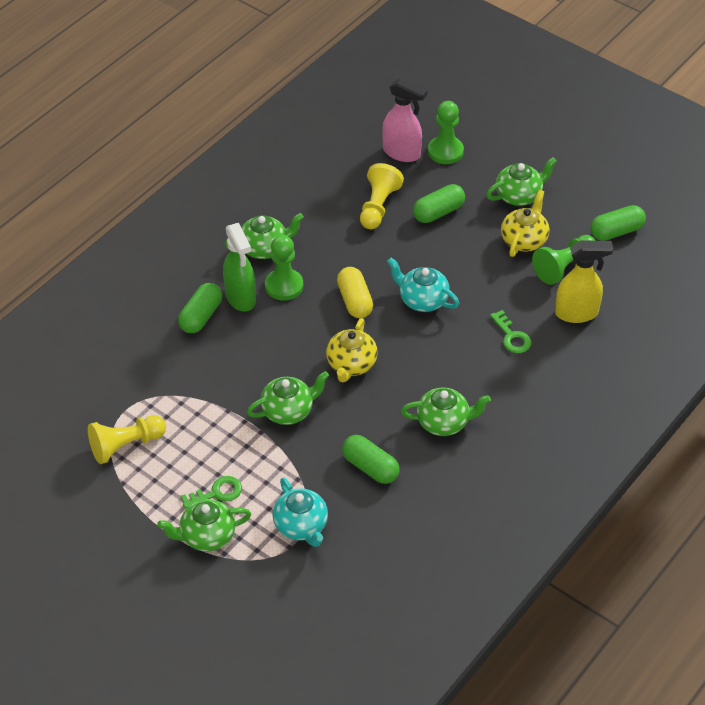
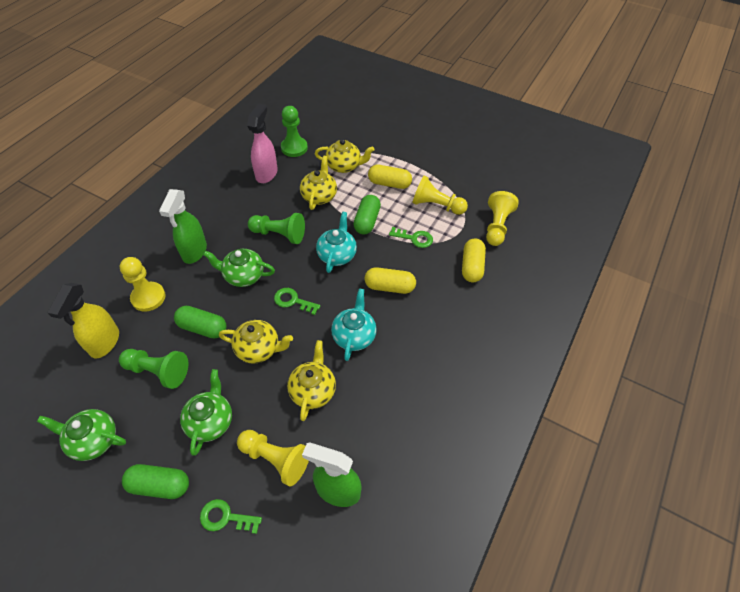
green capsule: [178,283,222,333] [342,435,400,484] [413,184,465,223] [590,205,646,241] = 4 -> [122,464,189,499] [174,306,227,339] [353,195,381,234] = 3
green key: [181,476,242,509] [490,310,532,353] = 2 -> [200,499,262,534] [274,288,320,315] [389,227,433,248] = 3
green spray bottle: [223,223,256,312] = 1 -> [159,189,207,264] [302,443,361,507] = 2
green teapot: [157,499,251,551] [225,213,304,259] [247,371,329,425] [401,388,491,436] [486,157,557,206] = 5 -> [37,409,126,461] [180,369,232,456] [203,249,275,287] = 3
yellow capsule: [337,267,373,318] = 1 -> [365,267,416,294] [368,165,412,189] [462,238,486,282] = 3
yellow pawn: [88,415,166,464] [360,163,404,229] = 2 -> [119,257,166,312] [237,430,309,486] [412,176,468,215] [486,191,519,246] = 4
yellow teapot: [326,318,378,382] [501,190,549,257] = 2 -> [219,320,293,364] [287,340,336,421] [300,156,337,210] [315,139,374,173] = 4

